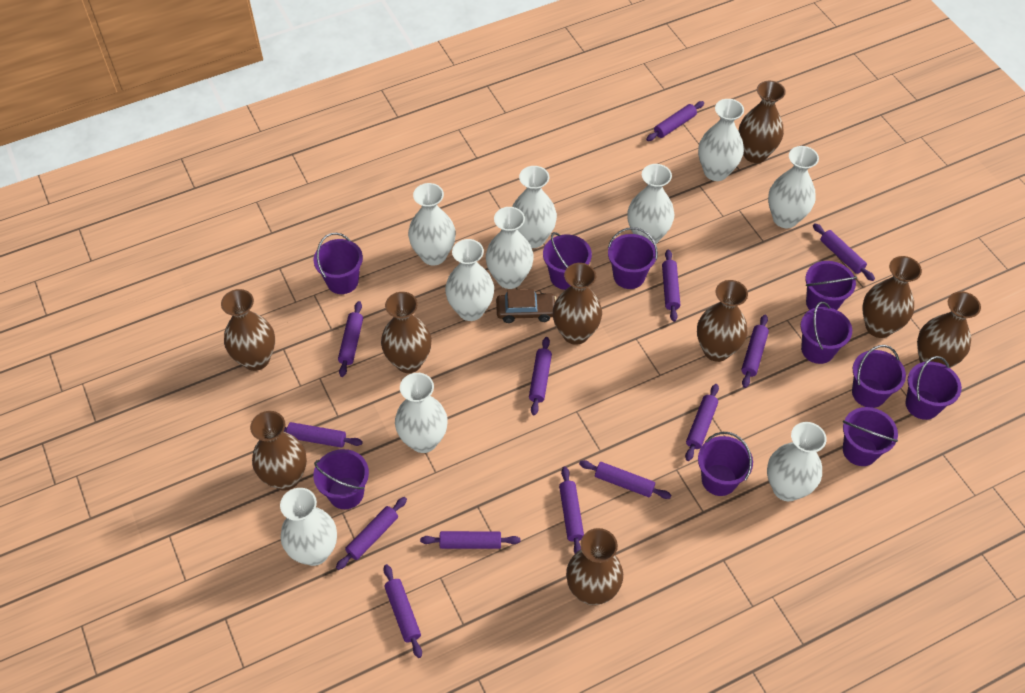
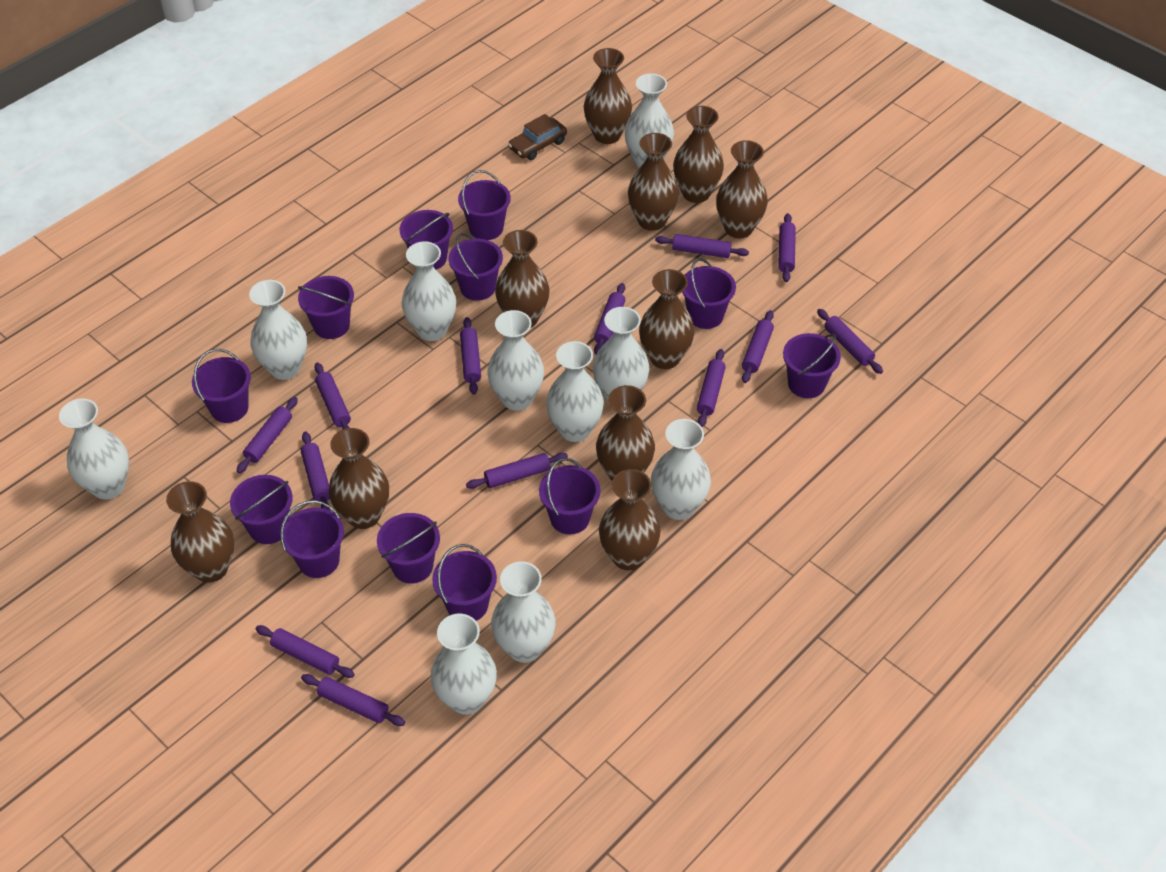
brown vase: [221,289,275,371] [250,411,307,491] [381,292,431,373] [553,263,602,345] [566,528,623,605] [697,280,748,362] [739,81,786,163] [862,256,922,338] [917,291,981,368] = 9 -> [166,481,234,583] [328,428,389,529] [495,230,549,328] [584,48,632,144] [596,385,655,481] [599,469,661,571] [628,133,679,231] [639,269,695,369] [673,106,724,203] [716,140,768,238] = 10
purple bucket: [313,233,363,294] [313,449,369,509] [543,232,592,290] [608,227,658,289] [698,432,753,496] [801,301,852,364] [805,261,857,310] [843,407,898,466] [852,345,906,408] [905,356,962,420] = 10 -> [192,349,251,423] [230,475,293,544] [280,500,344,578] [298,276,354,339] [377,513,440,584] [400,210,453,270] [432,544,497,621] [448,233,503,301] [458,170,511,240] [539,458,601,534] [682,258,736,329] [783,333,841,398] = 12

